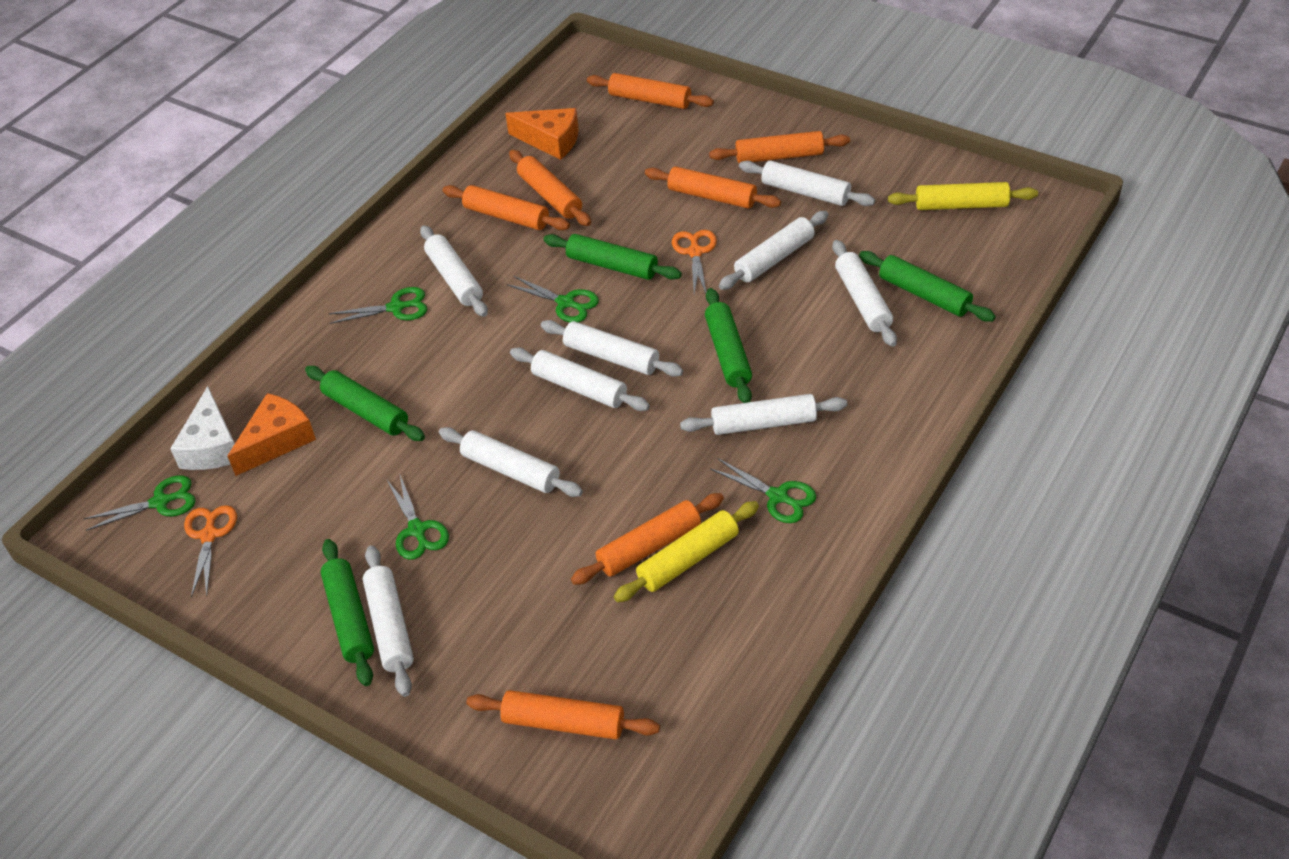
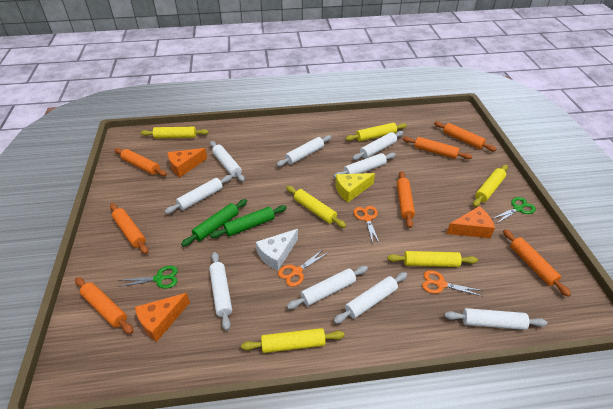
green rolling pin: [305,366,425,441] [320,539,374,686] [543,234,682,280] [705,288,752,403] [859,251,996,322] = 5 -> [181,199,247,247] [210,205,287,238] = 2
green scissors: [84,475,196,531] [329,287,427,324] [387,475,449,560] [507,276,599,322] [710,459,816,523] = 5 -> [118,266,178,289] [492,197,536,223] = 2
orange cheese: [227,393,316,476] [505,108,579,160] = 2 -> [135,293,190,342] [168,148,207,177] [446,206,495,238] = 3
orange scissors: [184,505,237,597] [672,230,717,294] = 2 -> [278,249,328,287] [353,206,380,244] [422,270,483,296] = 3
yellow cheese: none = 0 -> [335,173,375,202] = 1
yellow rolling pin: [614,501,759,602] [888,182,1038,210] = 2 -> [141,127,209,138] [241,328,344,353] [286,186,346,228] [345,123,407,141] [387,251,478,267] [473,165,508,207] = 6

